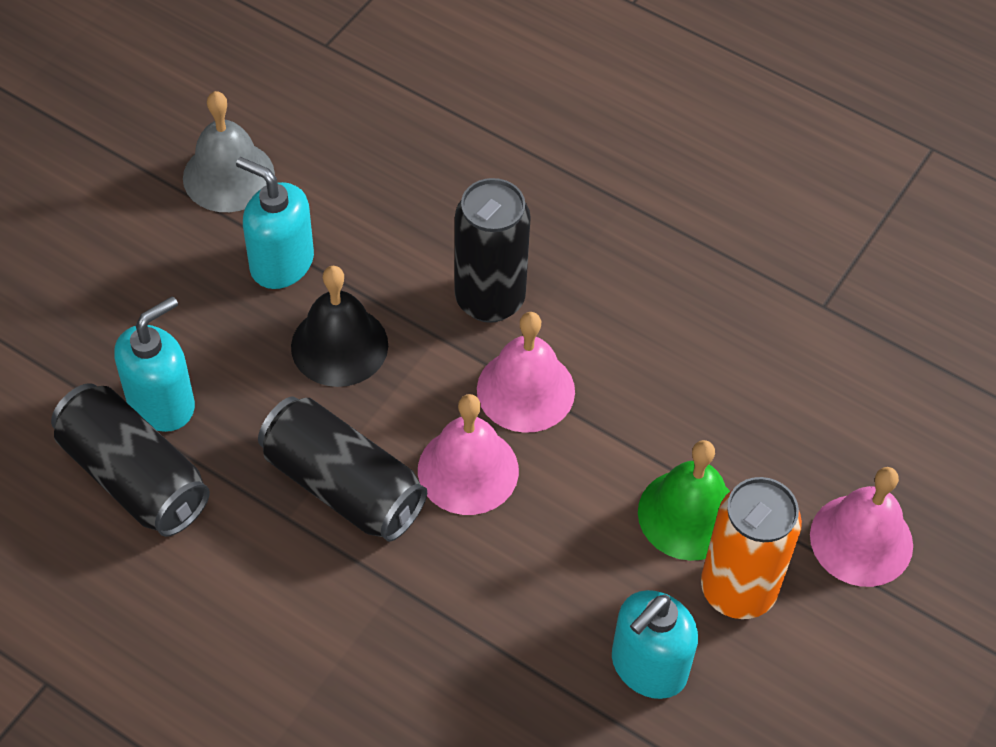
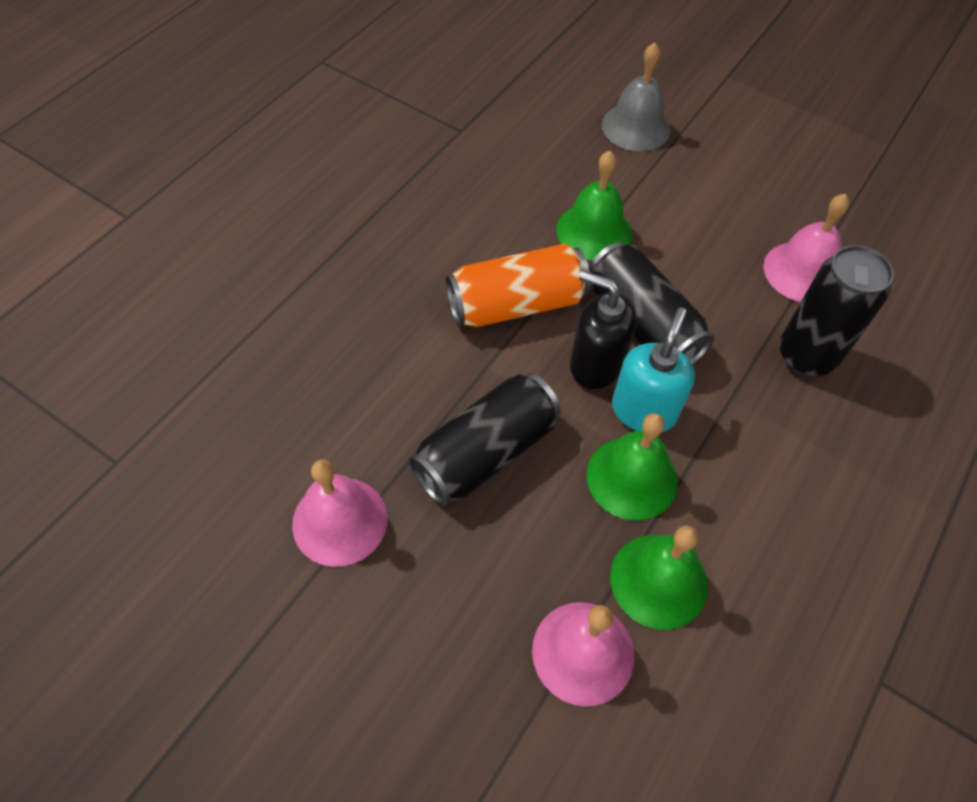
black bell: [291,266,388,387] = 1 -> none = 0
black soap dispenser: none = 0 -> [570,270,637,389] = 1
green bell: [638,440,730,561] = 1 -> [556,151,632,260] [586,413,678,521] [610,525,708,630] = 3
turquoise soap dispenser: [114,296,195,432] [236,157,314,289] [612,590,698,699] = 3 -> [612,307,695,432] = 1

